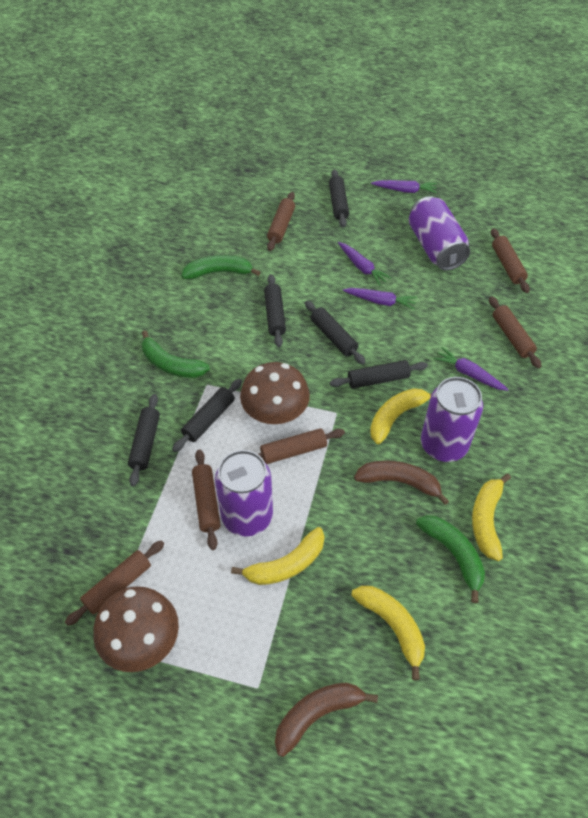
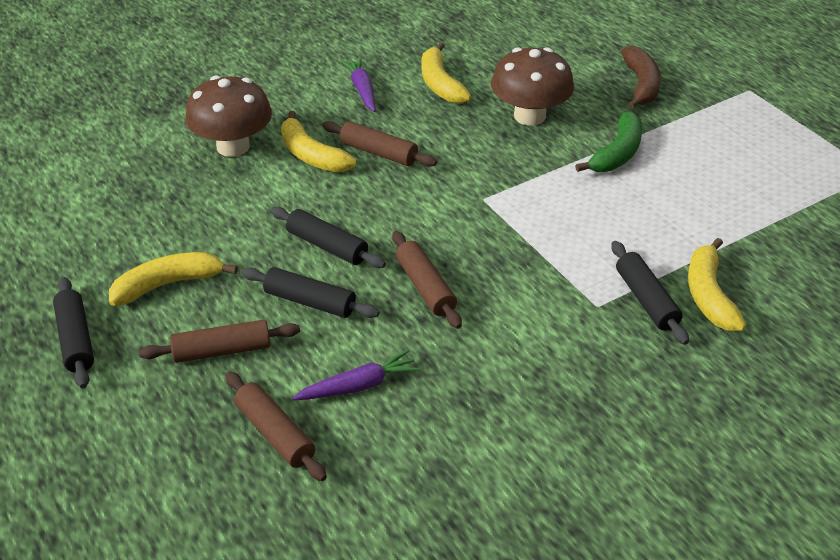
black rolling pin: [128,394,160,486] [172,379,242,452] [264,274,286,347] [305,301,365,364] [329,169,349,228] [330,360,428,389] = 6 -> [53,277,94,388] [242,267,380,318] [271,207,386,268] [611,241,689,345] = 4
brown banana: [275,683,378,757] [354,461,449,505] = 2 -> [621,46,661,109] = 1
brown rolling pin: [65,540,164,626] [192,449,221,550] [258,428,345,464] [267,192,295,251] [489,296,541,368] [491,228,530,293] = 6 -> [139,320,300,363] [226,372,327,481] [323,121,437,167] [392,231,462,329] = 4
green banana: [142,330,210,378] [181,255,261,279] [416,515,485,603] = 3 -> [575,111,642,172] = 1
purple can: [215,450,273,537] [409,196,470,271] [421,377,483,462] = 3 -> none = 0
purple carrot: [338,242,392,286] [343,288,417,310] [371,180,437,193] [433,347,509,391] = 4 -> [292,350,420,400] [340,57,376,112] = 2

